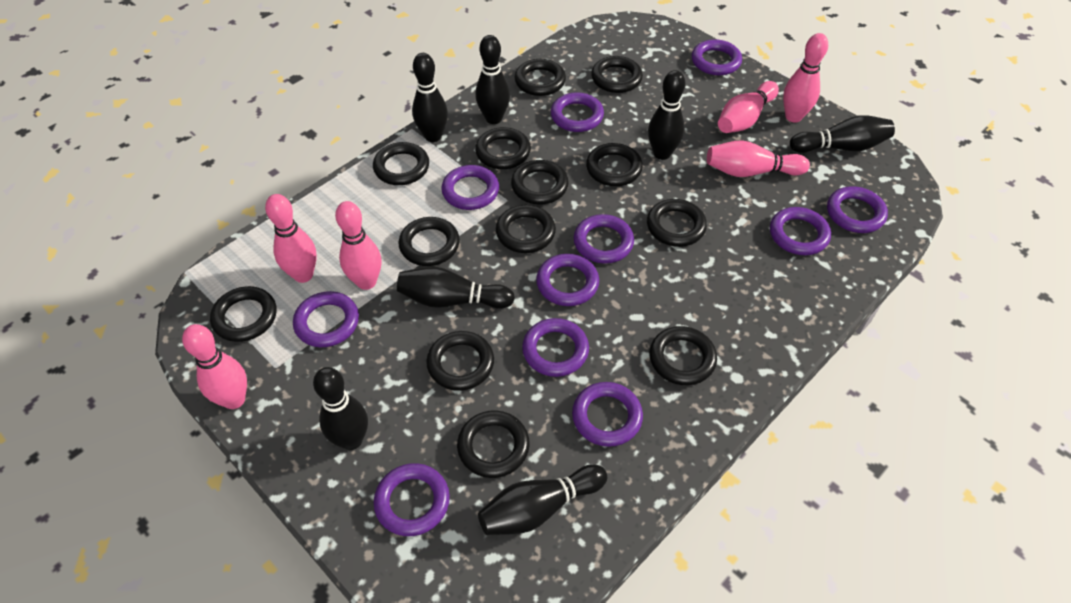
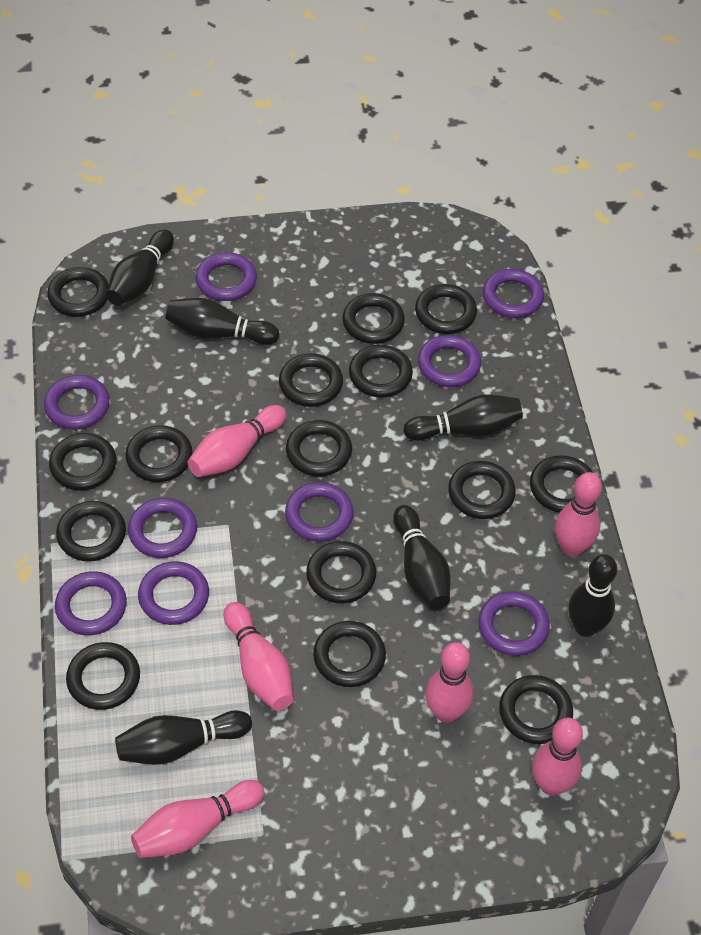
black bowling pin: [313,367,368,450] [397,267,515,309] [412,53,448,142] [475,35,510,124] [478,464,607,535] [648,70,685,160] [790,115,895,153] = 7 -> [106,229,174,306] [115,710,252,765] [165,298,279,345] [393,505,451,610] [403,395,523,441] [569,554,617,637] = 6
black ring: [210,286,277,342] [373,142,429,185] [399,217,460,266] [426,331,494,391] [457,410,530,478] [475,127,531,169] [496,205,556,253] [511,160,569,204] [515,59,566,96] [586,143,643,186] [591,56,643,93] [647,199,707,247] [649,326,717,385] = 13 -> [47,267,109,317] [49,433,117,490] [56,501,126,562] [66,642,140,710] [125,425,193,482] [279,353,343,407] [286,420,352,476] [306,541,376,604] [313,621,386,687] [342,293,405,344] [349,345,413,397] [415,284,477,334] [448,461,516,519] [499,675,573,744] [530,455,593,513] = 15
purple ring: [293,291,359,347] [373,463,450,536] [441,165,499,210] [522,318,589,377] [536,254,599,306] [551,92,604,132] [572,382,643,447] [574,214,634,264] [692,39,742,75] [770,207,831,255] [827,186,888,233] = 11 -> [44,375,110,430] [55,571,127,636] [128,498,197,558] [138,561,209,625] [196,252,257,301] [285,482,354,542] [418,335,481,387] [478,591,550,656] [483,269,544,318] = 9

